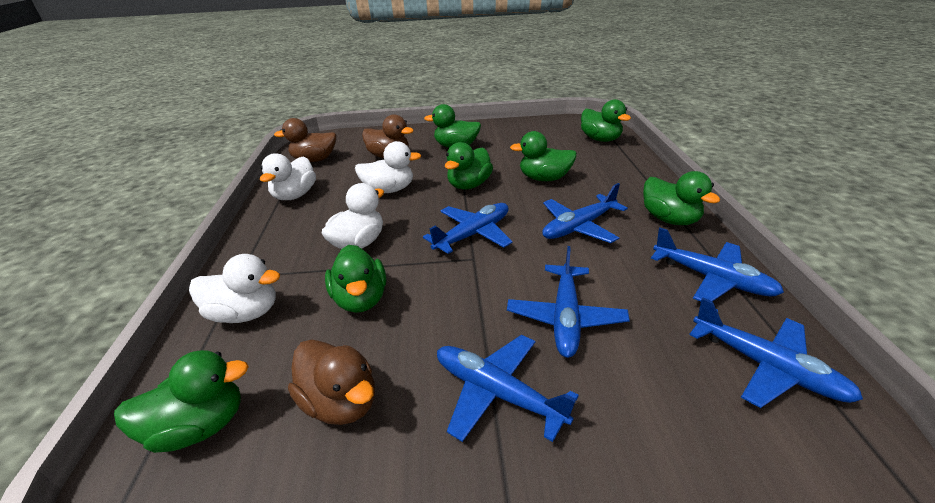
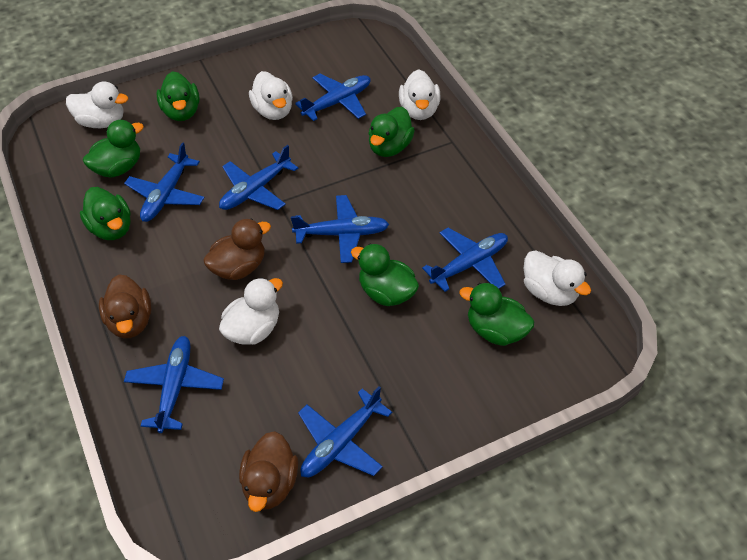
blue plane: [423,203,512,254] [437,335,579,442] [507,246,630,358] [542,183,628,243] [651,228,784,302] [689,297,863,408] = 6 -> [124,142,205,222] [124,336,224,433] [219,145,298,210] [291,195,389,263] [295,74,371,121] [298,386,392,477] [422,228,508,292] = 7
green duck: [114,350,249,453] [325,245,386,313] [424,104,481,148] [445,142,493,190] [510,131,577,181] [581,99,631,142] [643,171,720,225] = 7 -> [80,187,131,240] [83,120,144,178] [156,71,200,121] [351,244,419,306] [368,107,415,157] [459,283,534,346] = 6
white duck: [189,254,280,323] [260,153,316,200] [322,183,384,249] [355,141,421,193] = 4 -> [66,82,128,128] [219,277,283,345] [249,71,293,120] [399,69,440,120] [524,250,591,306] = 5

